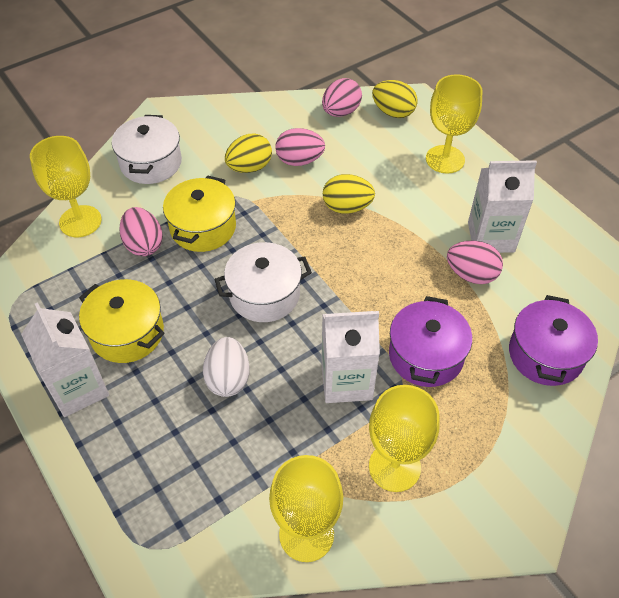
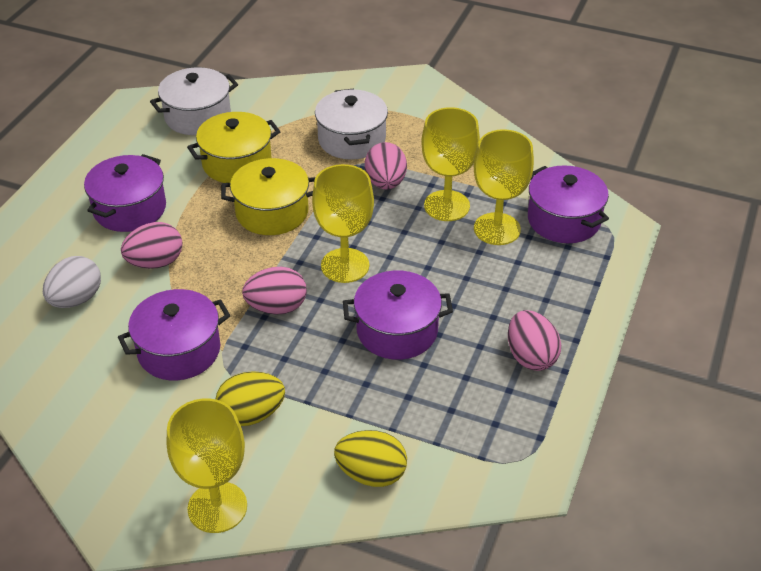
purple pot: [389,296,472,387] [509,295,598,386] = 2 -> [84,154,166,232] [118,289,230,380] [343,271,453,360] [528,165,609,243] = 4
white carton: [21,302,109,417] [321,311,380,403] [468,160,537,253] = 3 -> none = 0
yellow egg: [225,133,272,173] [323,174,375,214] [372,80,417,118] = 3 -> [216,371,285,426] [334,430,407,487] = 2

